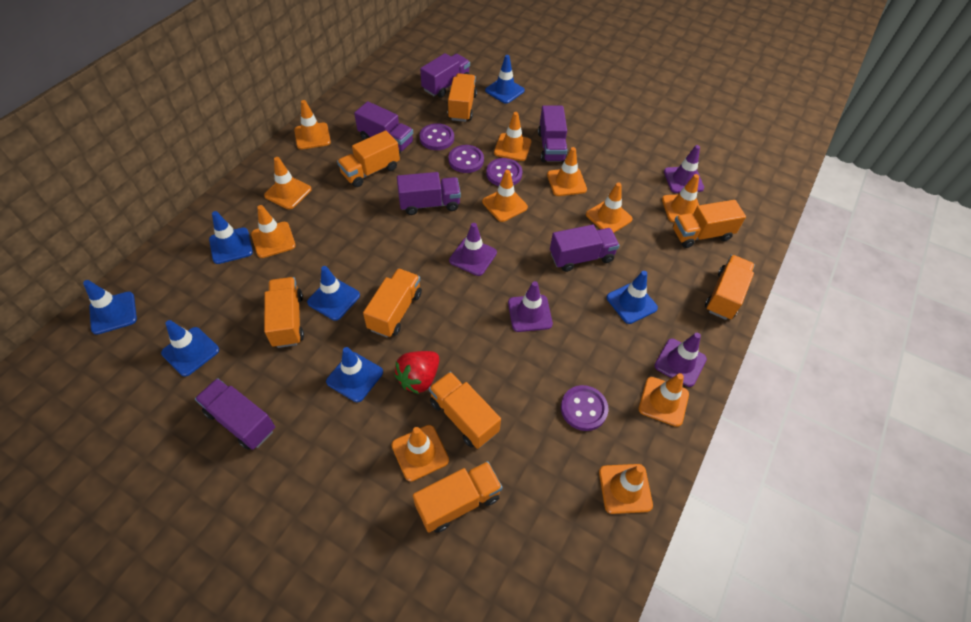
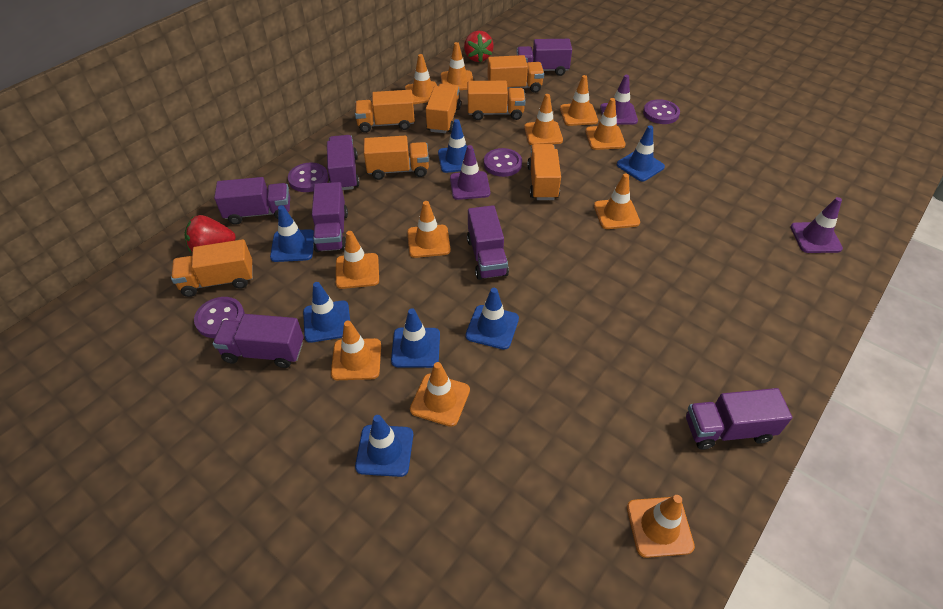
orange truck: [264,277,304,348] [337,130,400,187] [363,268,422,338] [413,461,502,533] [429,372,501,449] [447,73,477,122] [673,200,746,248] [705,255,755,320] = 8 -> [171,239,253,297] [355,90,415,133] [364,136,429,180] [426,84,461,133] [468,81,525,120] [487,55,544,93] [527,144,561,200] = 7
purple traffic cone: [449,223,497,276] [508,281,553,332] [654,333,707,387] [664,145,704,193] = 4 -> [450,145,490,200] [600,75,638,125] [790,197,843,253] = 3
purple truck: [195,378,275,450] [354,101,413,154] [397,172,461,215] [420,53,470,98] [538,105,568,162] [550,225,620,272] = 6 -> [213,314,304,368] [214,177,290,225] [312,182,348,252] [327,135,359,190] [467,205,509,280] [517,39,572,76] [686,388,792,450] = 7
red strawberry: [394,351,439,394] = 1 -> [184,215,236,253] [464,31,494,63] = 2

